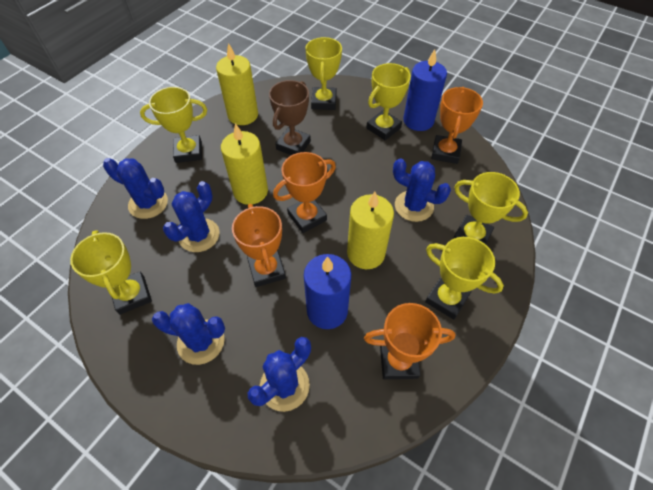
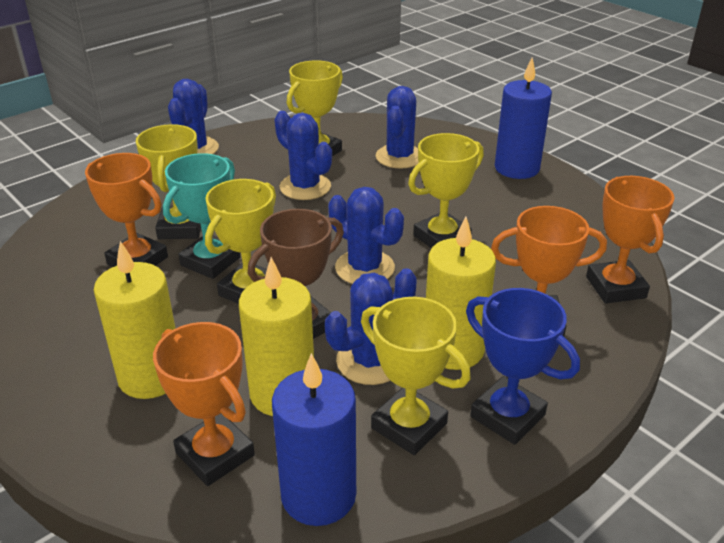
blue trophy: none = 0 -> [466,288,580,445] = 1
turquoise trophy: none = 0 -> [163,153,240,279] = 1
yellow trophy: [70,230,152,315] [140,87,207,163] [305,37,342,110] [366,63,411,140] [425,237,504,320] [453,172,528,244] = 6 -> [136,124,201,239] [205,179,276,304] [287,60,343,156] [361,297,471,455] [408,133,484,248] = 5

